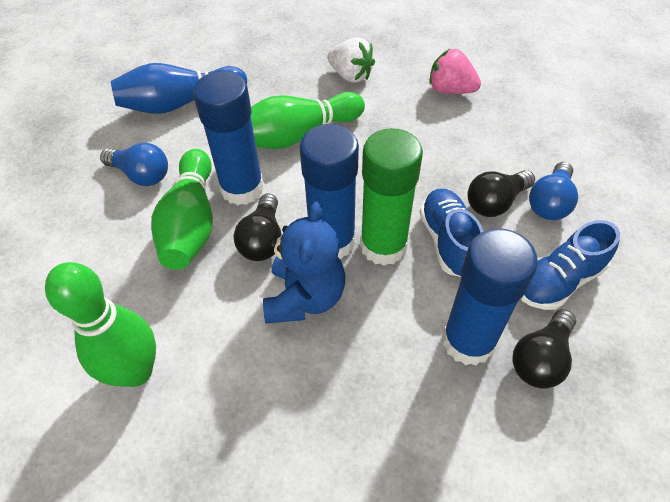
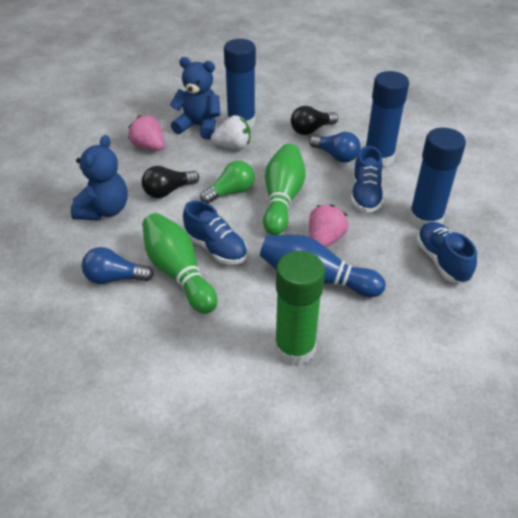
black light bulb: [234,193,282,261] [467,170,535,217] [512,309,576,389] = 3 -> [142,166,199,198] [291,106,338,135] = 2
blue shoe: [420,189,483,277] [521,220,620,310] = 2 -> [183,200,247,265] [351,146,384,213] [416,222,477,283] = 3
blue teddy bear: [263,201,345,323] = 1 -> [71,135,128,221] [170,57,220,139] = 2
green bowling pin: [45,262,156,387] [151,149,213,270] [251,92,365,149] = 3 -> [142,213,217,314] [263,144,306,235] = 2
green light bulb: none = 0 -> [200,161,255,204] = 1
pink strawberry: [429,49,481,94] = 1 -> [128,115,165,151] [309,204,349,247] = 2

